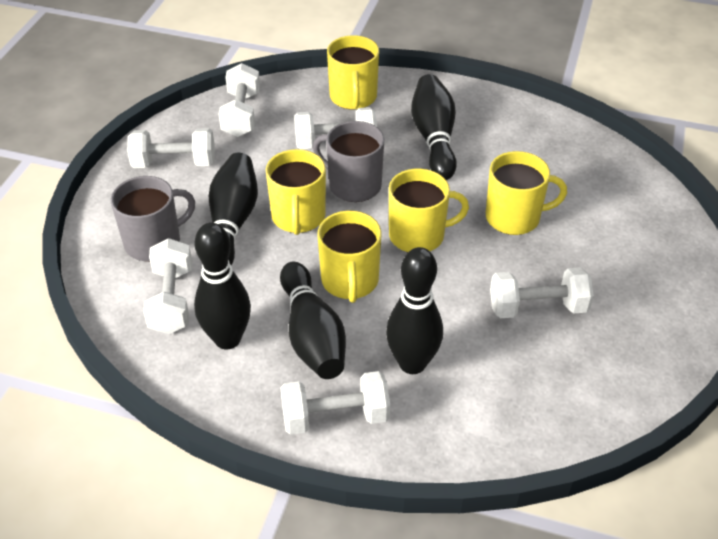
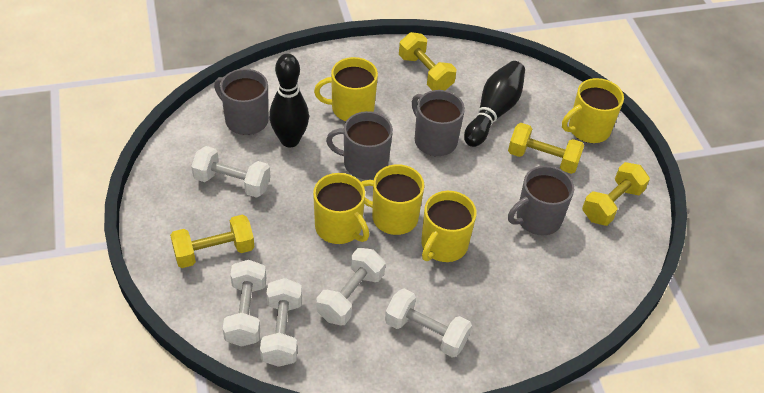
black bowling pin: [194,223,251,349] [209,153,258,265] [280,261,346,379] [386,247,443,374] [411,74,457,180] = 5 -> [269,54,309,147] [464,61,525,147] = 2
grey mug: [111,176,195,262] [313,121,384,202] = 2 -> [214,69,269,135] [326,111,393,179] [412,90,465,156] [508,166,574,235] = 4
white dumbbell: [127,128,215,168] [143,238,192,334] [219,63,260,137] [280,371,390,435] [294,107,377,149] [490,267,594,318] = 6 -> [191,146,270,198] [223,260,266,346] [260,278,302,367] [317,248,385,325] [385,289,472,358] = 5
yellow dumbbell: none = 0 -> [170,215,254,268] [399,32,456,91] [508,123,584,174] [582,162,650,226] = 4

